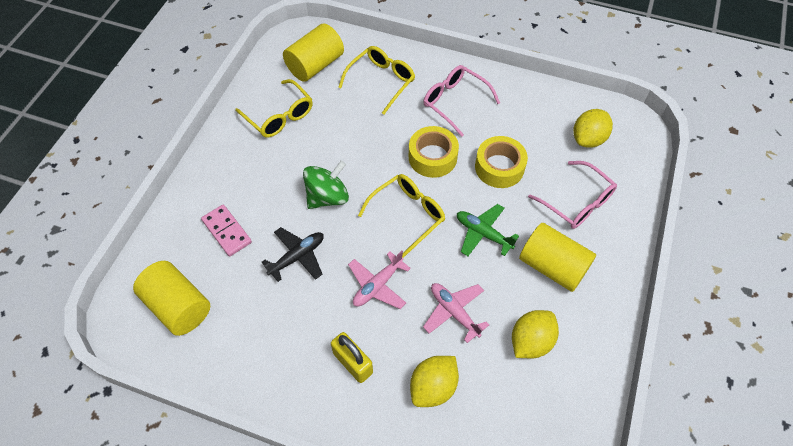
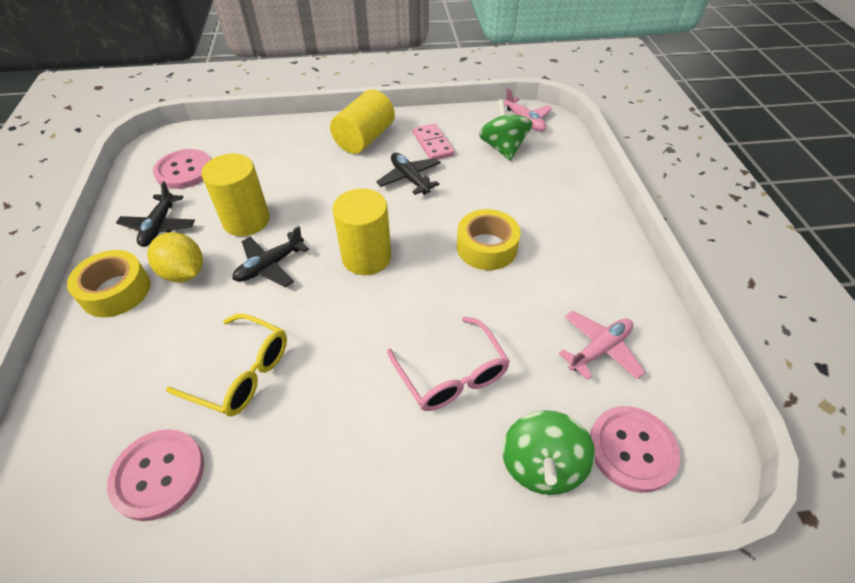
black plane: [262,227,324,282] = 1 -> [116,181,195,247] [233,226,309,287] [376,153,441,195] = 3
green plane: [457,204,519,256] = 1 -> none = 0
green spinning top: [303,161,349,209] = 1 -> [479,99,532,161] [502,410,595,495] = 2
pink button: none = 0 -> [107,429,204,521] [153,149,211,189] [590,406,680,493] = 3
pink glasses: [423,65,500,137] [528,161,617,229] = 2 -> [387,317,510,411] = 1
yellow glasses: [235,79,313,138] [338,46,415,115] [358,174,445,258] = 3 -> [166,314,287,416] = 1
yellow lemon: [410,356,459,407] [512,310,559,358] [573,109,613,148] = 3 -> [147,232,203,282] = 1
yellow padlock: [331,332,373,383] = 1 -> none = 0

